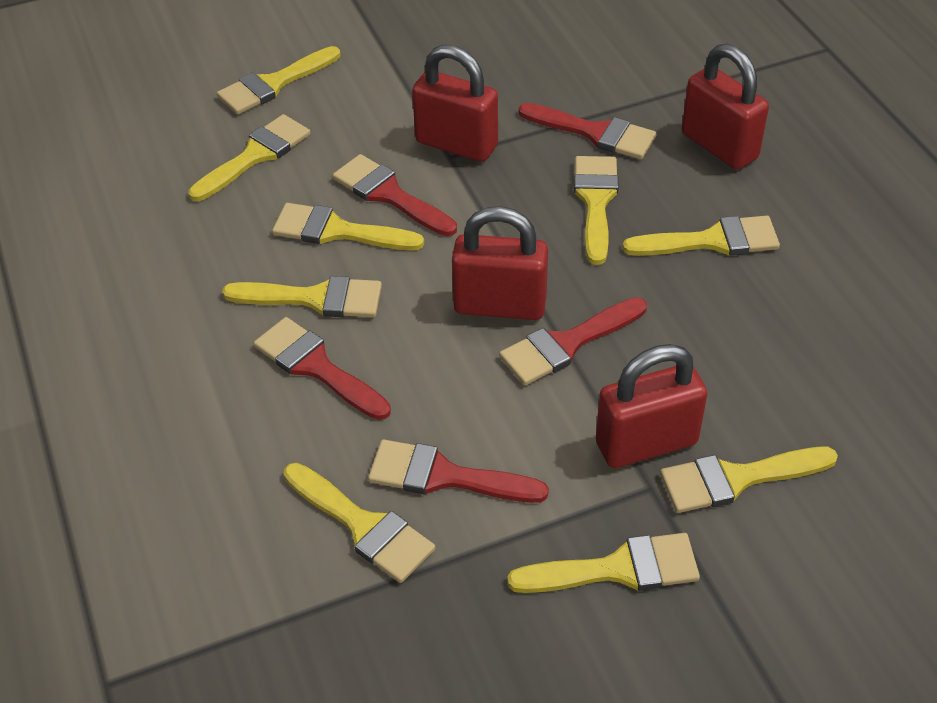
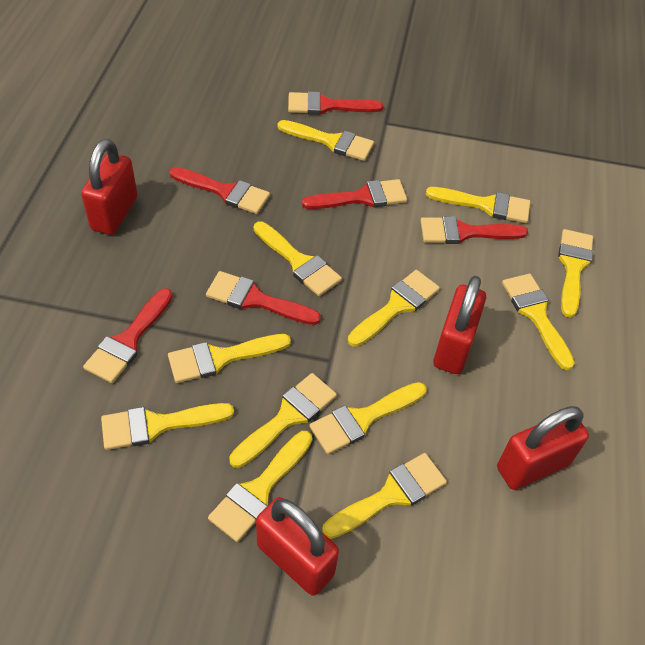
red brush: [253,317,391,420] [332,154,457,236] [368,439,549,503] [499,297,647,385] [519,103,657,159] = 5 -> [83,288,173,383] [170,167,270,214] [206,271,321,325] [288,91,383,115] [302,179,407,209] [420,216,528,244] = 6
yellow brush: [188,114,311,201] [217,46,340,114] [222,276,382,317] [272,203,424,250] [283,463,435,583] [507,533,700,593] [574,156,619,265] [623,216,780,256] [660,447,838,513] = 9 -> [101,403,234,450] [168,334,291,383] [208,431,313,542] [229,373,337,468] [254,222,342,296] [277,120,374,161] [309,382,427,454] [322,453,447,539] [348,270,440,347] [426,187,530,223] [502,274,575,370] [558,229,593,318] = 12

